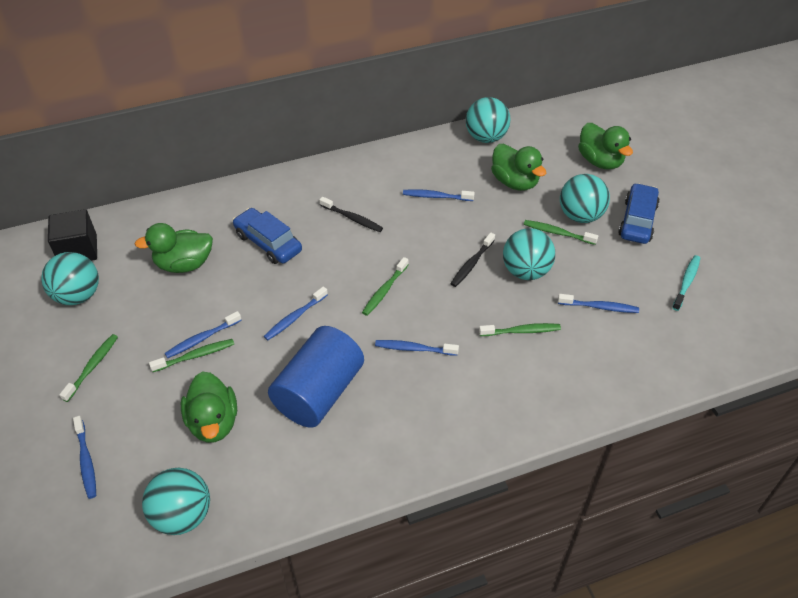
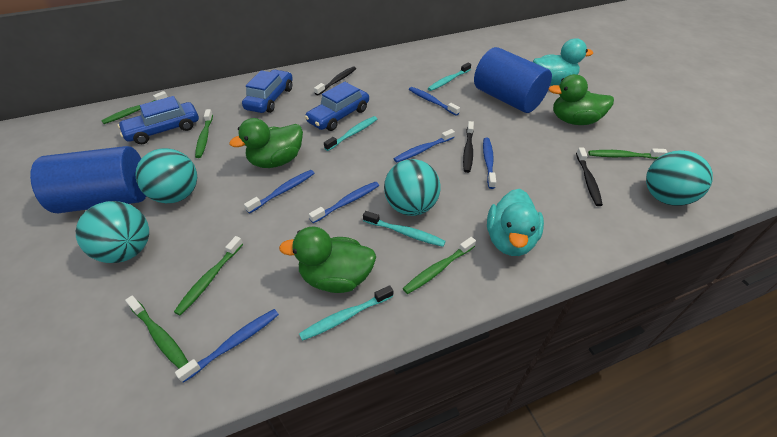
black cube: [48,209,97,261] = 1 -> none = 0
black toothbrush: [319,196,383,232] [451,232,495,287] = 2 -> [314,66,356,96] [463,121,474,173] [576,147,603,206] = 3
blue car: [232,208,302,264] [618,183,660,244] = 2 -> [118,96,199,144] [242,70,293,113] [305,82,369,131] = 3
blue cylinder: [268,326,364,428] = 1 -> [30,146,146,213] [474,47,552,113] = 2
green duck: [135,223,213,273] [181,371,237,443] [491,144,546,191] [578,123,633,170] = 4 -> [229,118,303,168] [279,226,376,293] [549,74,614,125] = 3
green toothbrush: [59,334,118,402] [149,339,234,372] [362,257,409,316] [479,323,561,336] [524,220,598,245] = 5 -> [101,91,168,124] [125,296,188,369] [174,236,243,316] [195,109,213,158] [403,237,476,294] [588,148,668,159] = 6
turquoise ball: [41,252,99,305] [142,468,210,535] [466,97,510,143] [503,228,555,280] [560,174,610,223] = 5 -> [76,201,149,263] [135,148,197,203] [384,159,441,216] [646,150,713,206] = 4
turquoise duck: none = 0 -> [487,189,544,256] [533,38,593,86] = 2
turquoise toothbrush: [672,255,700,311] = 1 -> [299,285,393,341] [324,116,377,151] [363,211,446,247] [428,63,471,91] = 4

